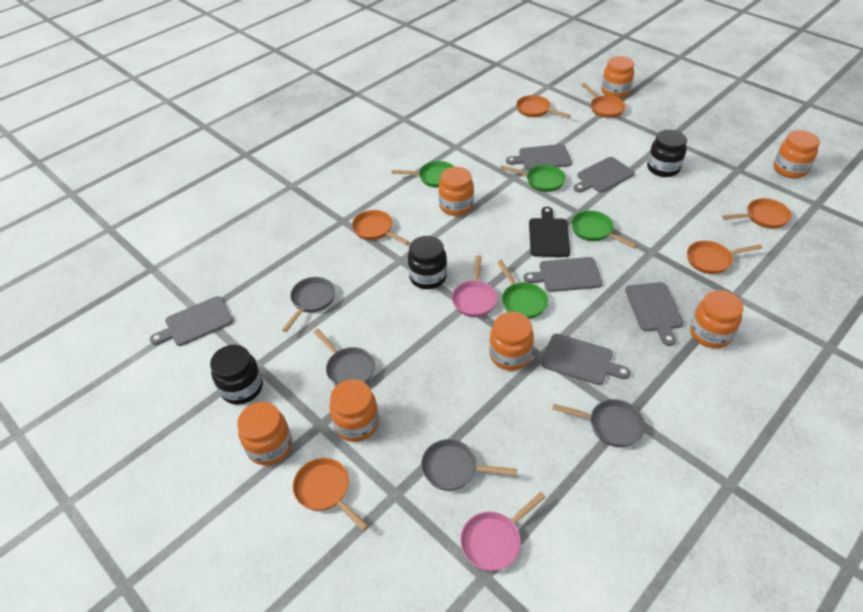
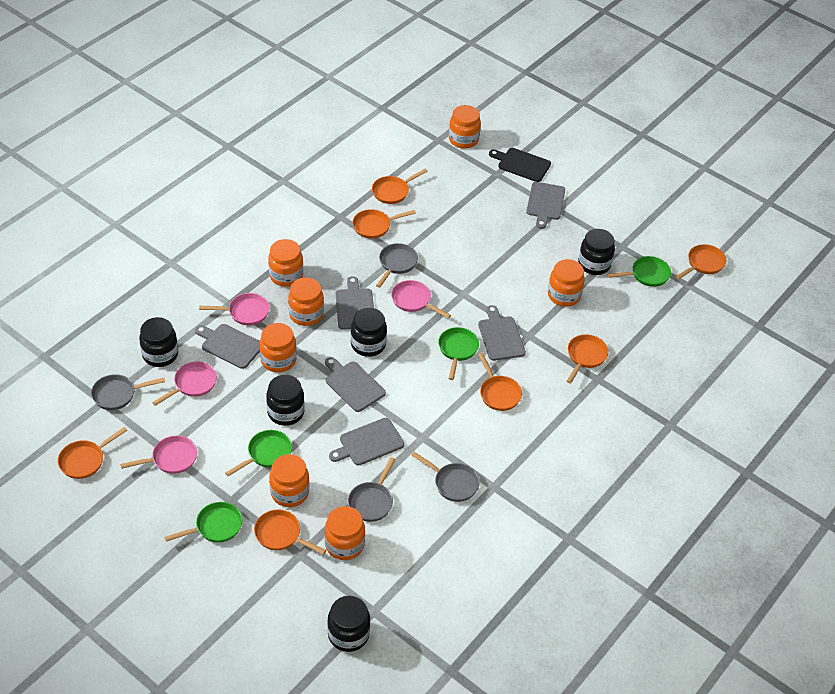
black jar: [210,345,263,404] [408,236,447,289] [647,130,687,177] = 3 -> [139,317,178,367] [266,375,305,426] [327,596,370,652] [351,308,387,357] [578,229,615,275] = 5
orange pan: [293,458,368,531] [352,210,410,245] [516,95,571,118] [581,83,626,118] [687,241,762,274] [722,198,792,229] = 6 -> [58,427,127,479] [254,509,326,555] [353,209,416,239] [372,169,428,204] [478,353,522,411] [567,334,608,384] [676,244,727,279] = 7
pink pan: [452,255,497,317] [460,492,546,571] = 2 -> [120,436,197,474] [152,361,217,406] [199,293,269,325] [391,280,451,319] = 4

